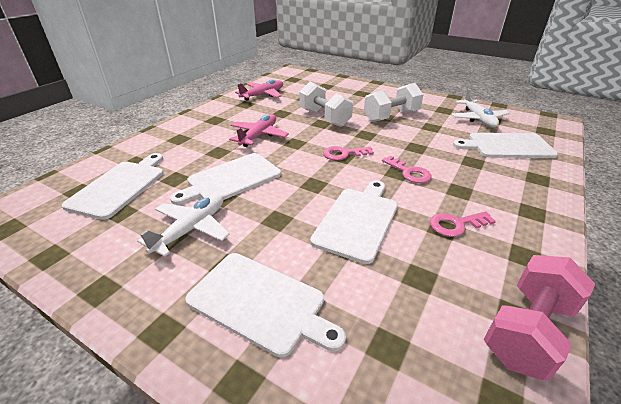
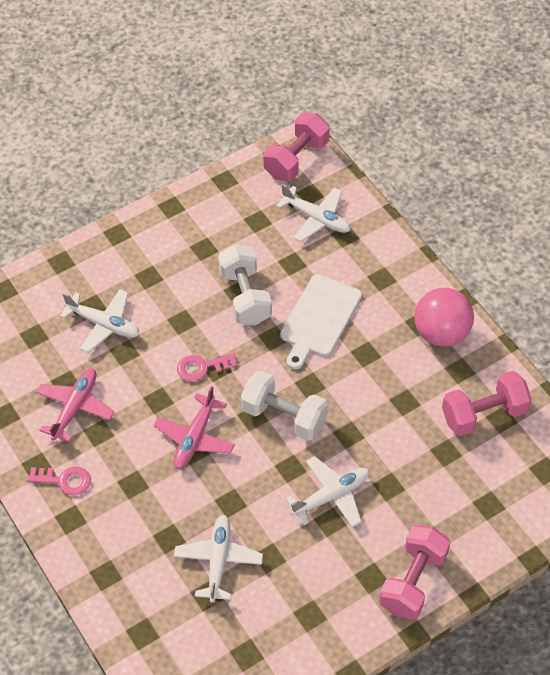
pink ball: none = 0 -> [414,288,474,347] = 1
pink dumbbell: [484,255,595,380] = 1 -> [263,113,330,181] [379,525,450,620] [442,371,532,436] = 3
pink key: [323,146,374,160] [382,155,431,183] [430,211,496,237] = 3 -> [27,467,91,495] [177,353,237,382] = 2
white cutting board: [62,153,163,220] [170,153,281,205] [185,253,346,358] [310,180,398,264] [453,133,558,158] = 5 -> [280,274,362,370] = 1
white plane: [137,194,230,257] [452,89,509,128] = 2 -> [60,289,140,353] [174,515,263,603] [276,184,351,242] [285,456,370,527] = 4

